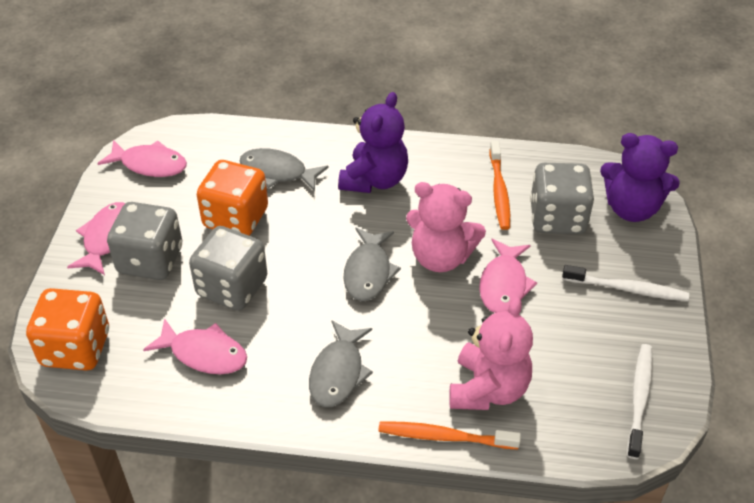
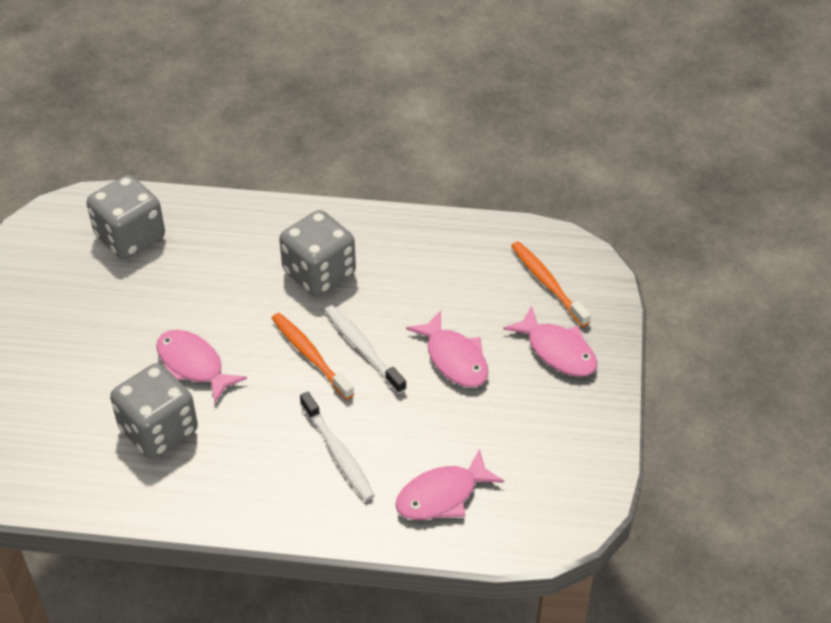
grey fish: [240,148,329,192] [309,320,373,407] [344,228,401,301] = 3 -> none = 0
orange dice: [26,288,109,370] [197,160,268,236] = 2 -> none = 0
pink teddy bear: [406,182,486,272] [449,297,533,410] = 2 -> none = 0
purple teddy bear: [338,92,408,193] [600,133,680,222] = 2 -> none = 0

